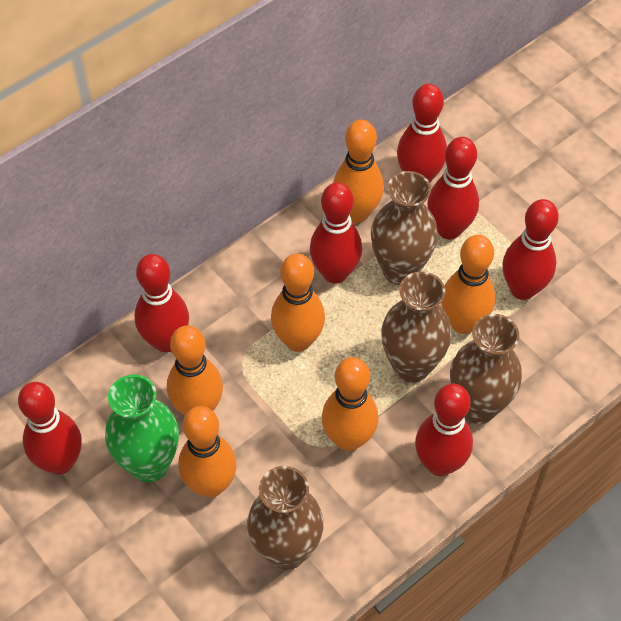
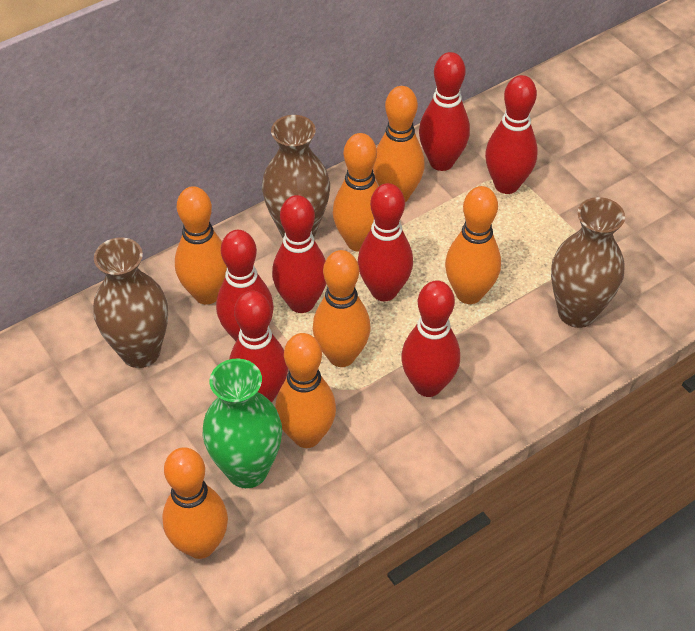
brown vase: [247,466,324,570] [371,171,438,285] [381,271,452,383] [450,314,522,424] = 4 -> [93,237,168,368] [262,115,330,238] [551,197,625,328] = 3
orange bowling pin: [167,325,223,415] [178,406,237,498] [271,253,325,352] [322,357,378,451] [333,120,384,223] [441,235,495,334] = 6 -> [162,447,228,559] [175,186,227,305] [275,333,336,448] [313,250,371,367] [333,133,379,252] [373,86,425,202] [445,186,501,304] = 7

